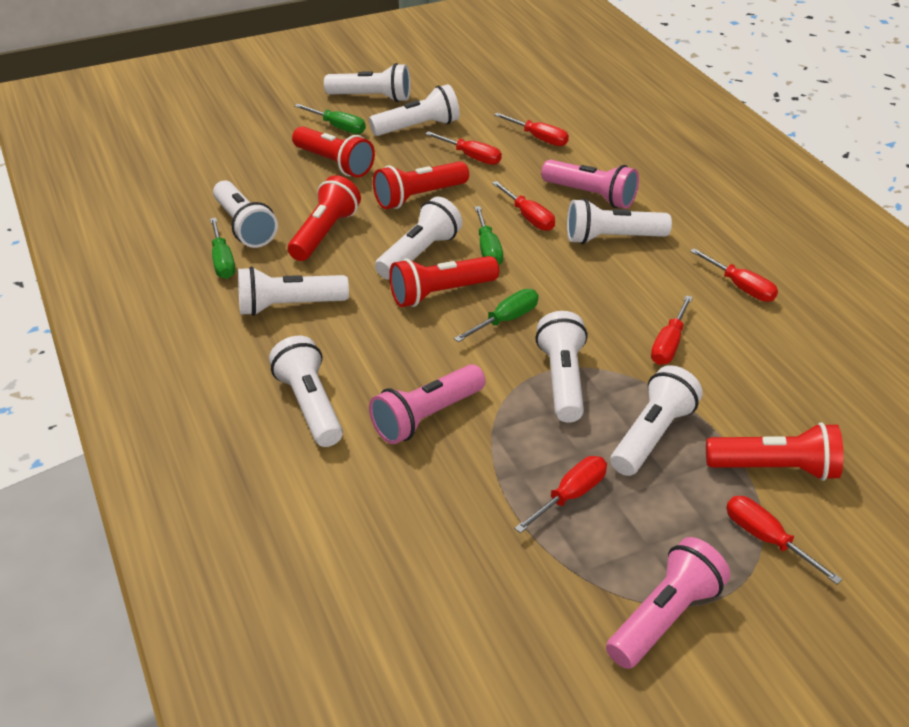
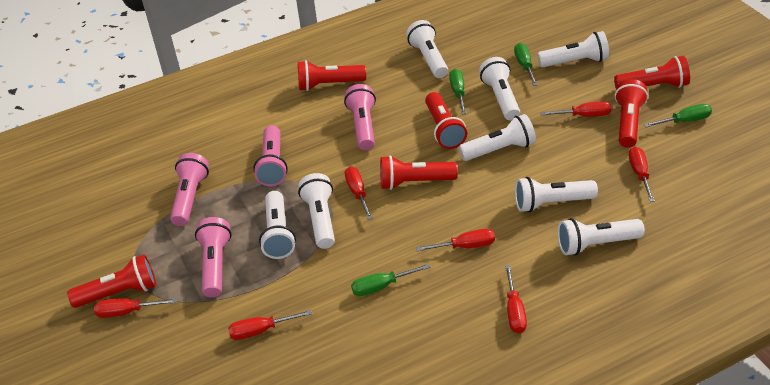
pink flashlight: [369,364,485,444] [541,160,639,209] [606,537,730,669] = 3 -> [170,153,209,226] [195,217,232,298] [253,125,288,186] [344,84,376,150] = 4
red flashlight: [288,175,361,261] [292,126,375,178] [373,161,469,209] [389,256,499,307] [706,422,843,481] = 5 -> [67,254,156,308] [298,60,366,91] [380,155,458,190] [425,92,467,149] [614,56,690,89] [615,79,648,148] = 6
white flashlight: [213,180,278,248] [238,266,349,316] [269,336,343,447] [324,63,411,102] [369,84,460,136] [375,197,463,280] [535,311,588,423] [567,198,672,244] [610,365,703,476] = 9 -> [259,191,296,259] [298,173,335,249] [406,20,448,78] [458,114,536,161] [479,57,520,121] [515,177,598,212] [537,31,609,67] [557,218,645,256] = 8

